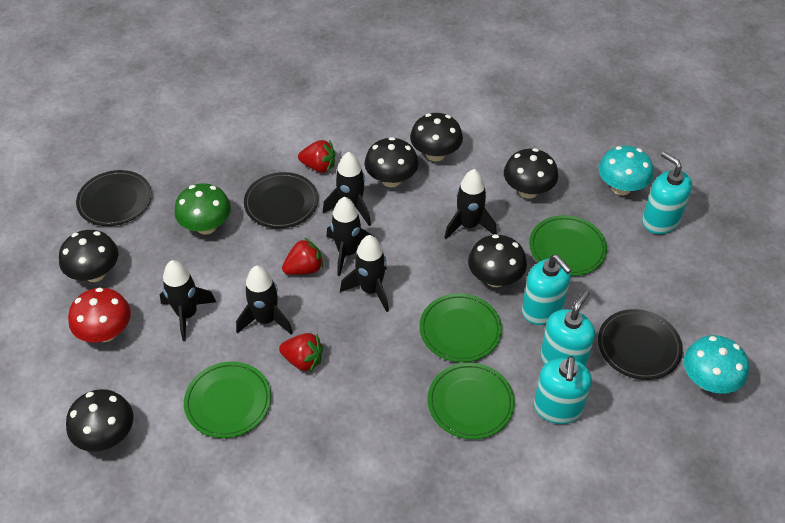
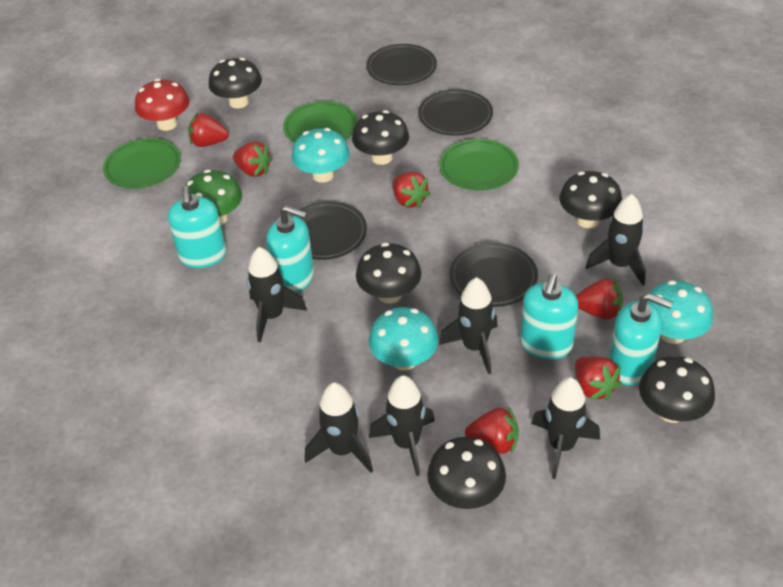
black plate: [76,170,152,226] [244,172,318,229] [598,309,683,380] = 3 -> [291,201,367,260] [366,44,437,85] [418,89,493,136] [449,243,538,307] = 4
green plate: [184,362,271,438] [419,293,502,362] [427,363,515,439] [529,215,607,276] = 4 -> [103,138,181,189] [283,101,358,143] [439,139,519,191] = 3
red strawberry: [279,333,323,372] [282,238,323,275] [298,140,336,172] = 3 -> [188,113,229,147] [233,141,273,177] [393,172,431,208] [465,406,519,454] [575,357,622,401] [576,278,623,320] = 6
turquoise mushroom: [598,146,653,195] [684,335,749,394] = 2 -> [292,128,350,183] [369,307,439,371] [647,280,713,344] = 3

